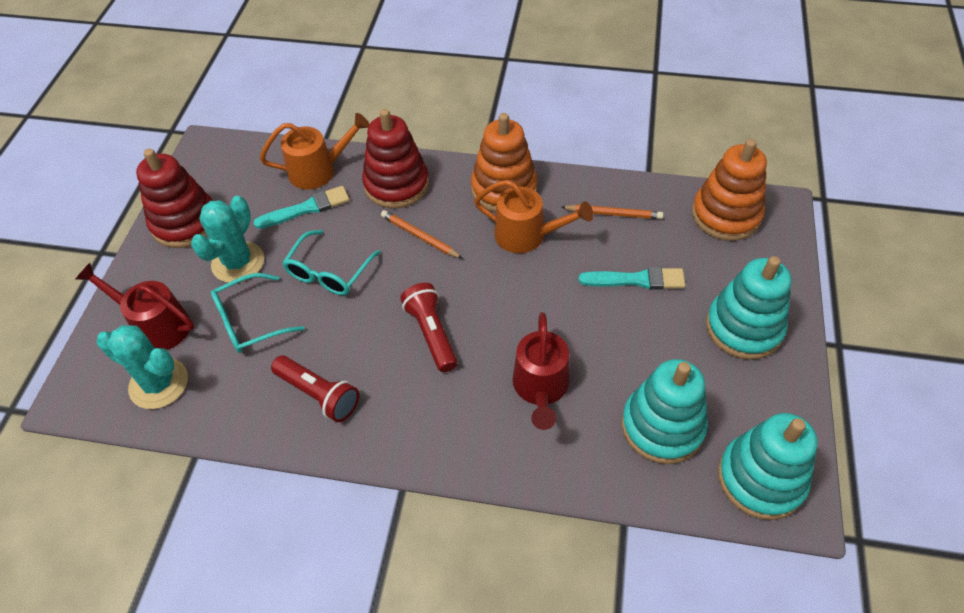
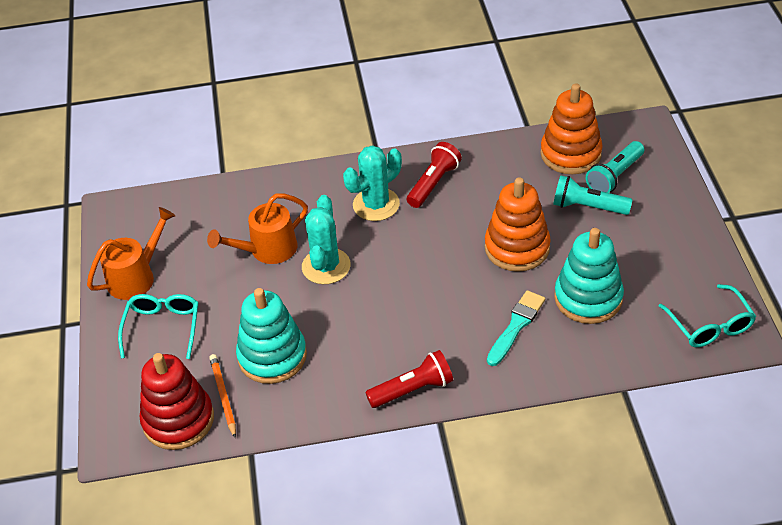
orange pencil: [381,210,463,259] [561,205,664,219] = 2 -> [209,354,236,438] = 1
red stacking toy: [136,149,213,248] [362,109,429,209] = 2 -> [139,353,214,450] = 1
red watering can: [75,263,194,350] [513,312,569,430] = 2 -> none = 0
turquoise brush: [253,186,350,229] [578,267,686,290] = 2 -> [487,290,545,366] = 1
turquoise flashlight: none = 0 -> [553,175,632,215] [586,141,644,193] = 2
turquoise stacking toy: [621,359,708,464] [706,256,791,360] [718,413,818,520] = 3 -> [236,288,307,384] [554,228,624,324] = 2

